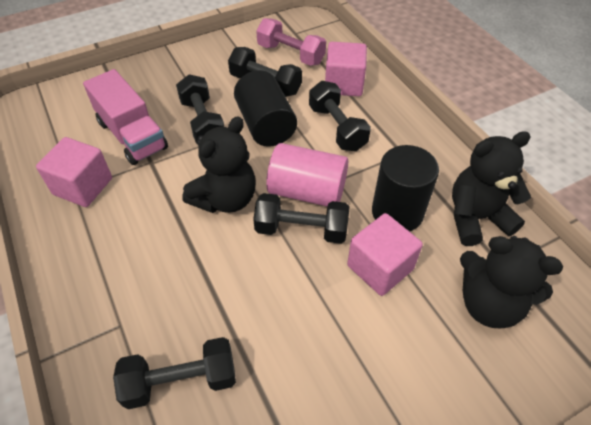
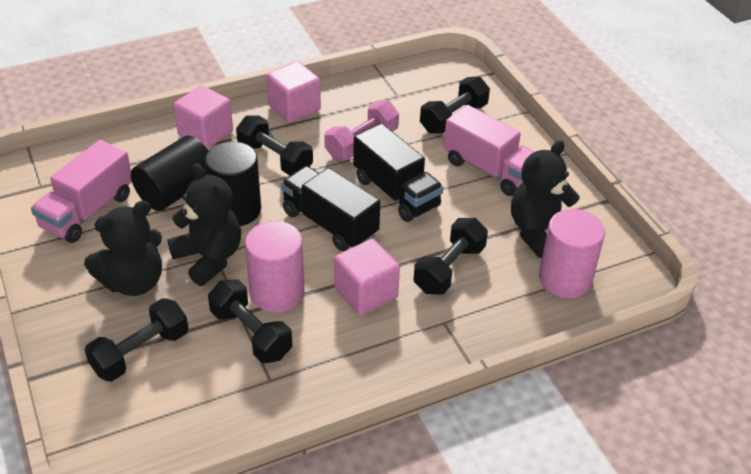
black truck: none = 0 -> [281,166,380,251] [353,124,443,222] = 2
pink cylinder: [266,143,348,207] = 1 -> [245,221,304,312] [539,209,605,298] = 2
pink truck: [83,69,168,165] = 1 -> [31,140,132,243] [444,105,535,196] = 2

